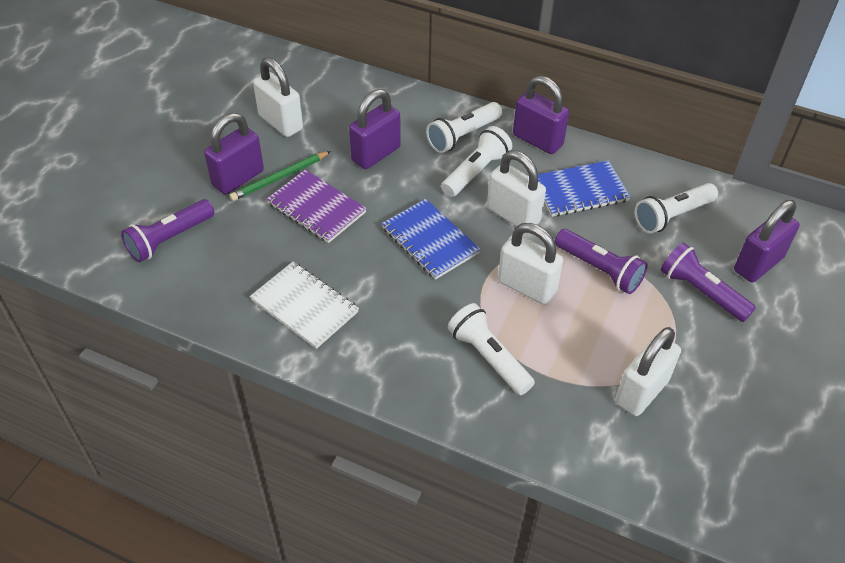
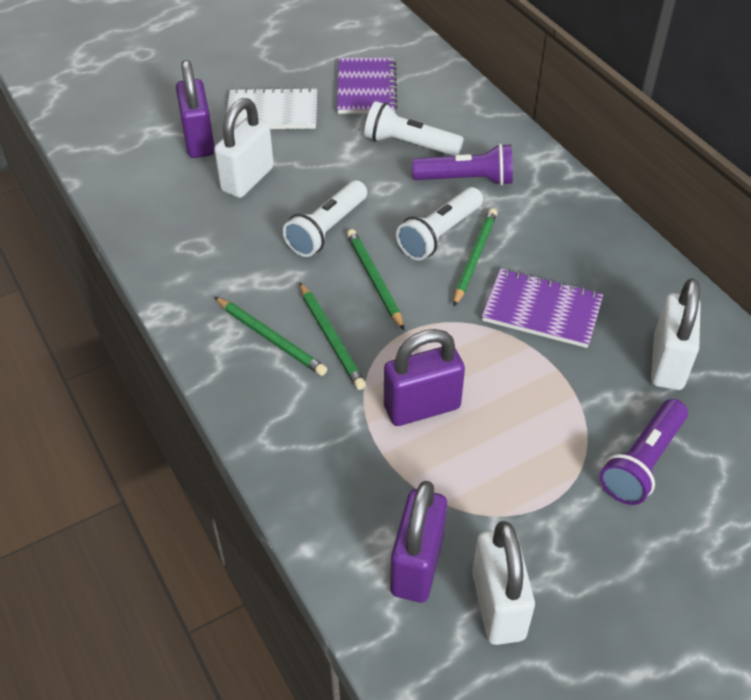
blue notebook: [382,199,481,279] [538,160,631,217] = 2 -> none = 0
green pencil: [229,151,331,201] = 1 -> [214,297,327,376] [300,283,366,390] [347,229,404,330] [453,208,497,307] = 4
purple flashlight: [121,199,215,262] [555,229,648,294] [661,242,756,322] = 3 -> [412,143,513,186] [600,399,688,505] = 2
purple notebook: [267,170,367,243] = 1 -> [337,58,398,114] [482,269,604,348] = 2
purple padlock: [204,113,264,195] [349,89,401,169] [513,76,569,154] [734,200,800,282] = 4 -> [176,60,215,158] [384,329,465,426] [390,481,447,602] = 3
white flashlight: [426,102,502,153] [441,126,512,197] [448,303,535,395] [635,183,718,234] = 4 -> [283,180,367,257] [364,101,464,156] [396,187,483,260] = 3
white padlock: [253,57,303,137] [487,150,546,226] [498,223,563,305] [615,327,681,416] = 4 -> [214,98,274,198] [472,521,535,645] [651,278,701,390] = 3

